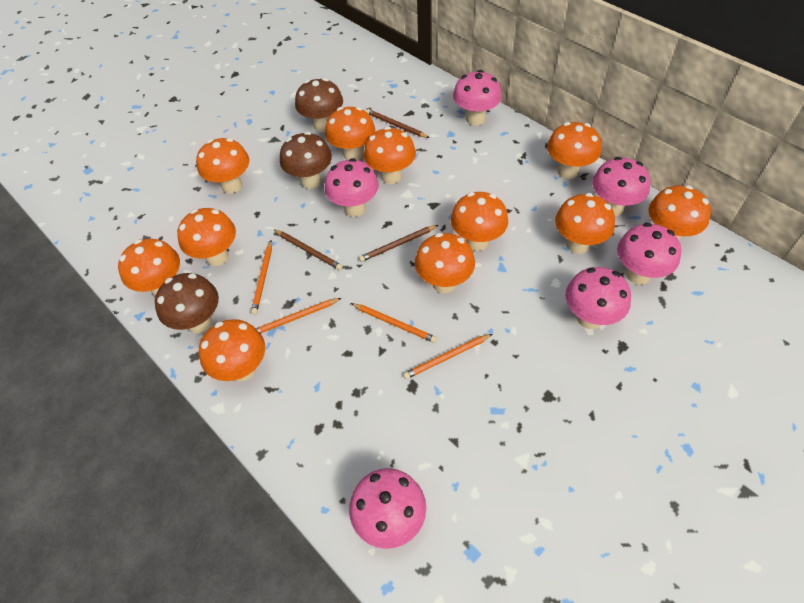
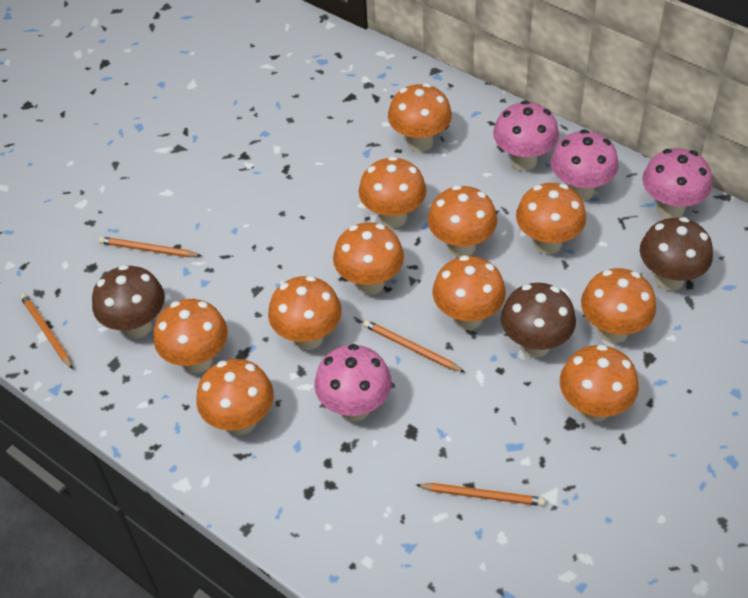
brown pencil: [274,230,343,270] [359,225,438,262] [366,109,429,138] = 3 -> none = 0
pink mushroom: [324,158,379,217] [349,468,426,549] [453,70,502,126] [565,267,631,329] [592,157,650,216] [617,223,681,285] = 6 -> [314,344,392,421] [493,101,559,171] [551,129,619,201] [642,148,712,219] = 4

